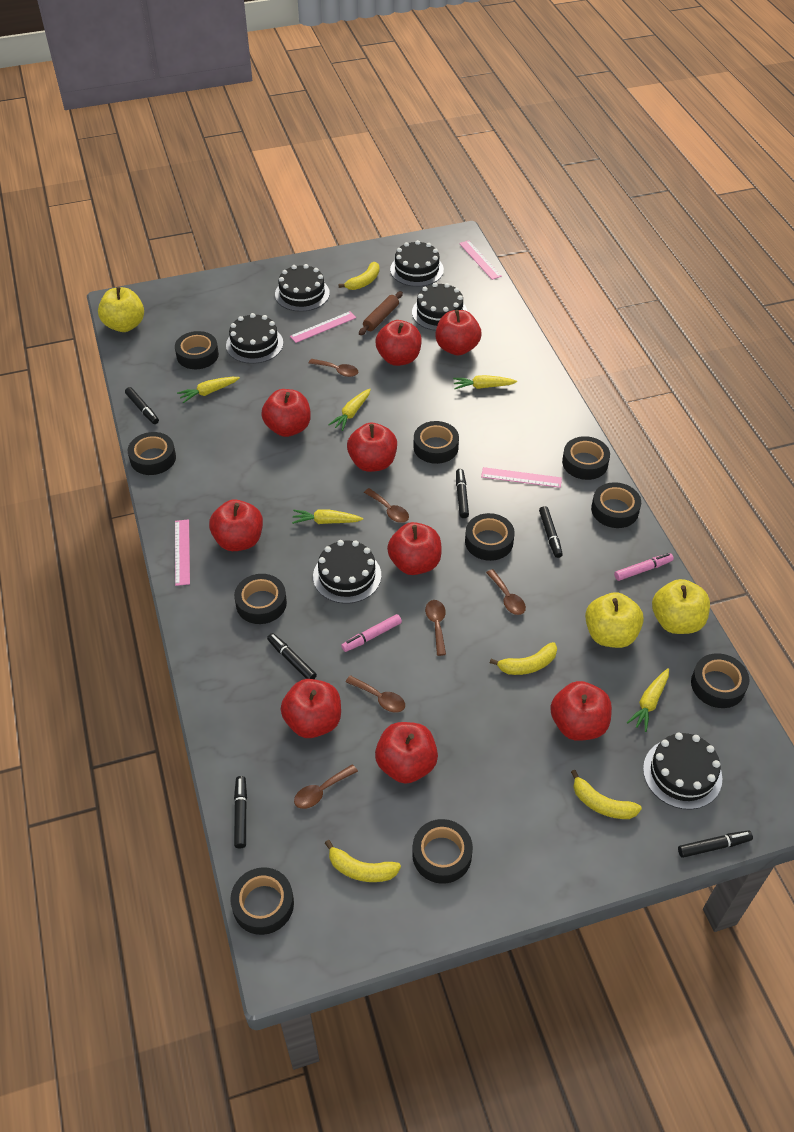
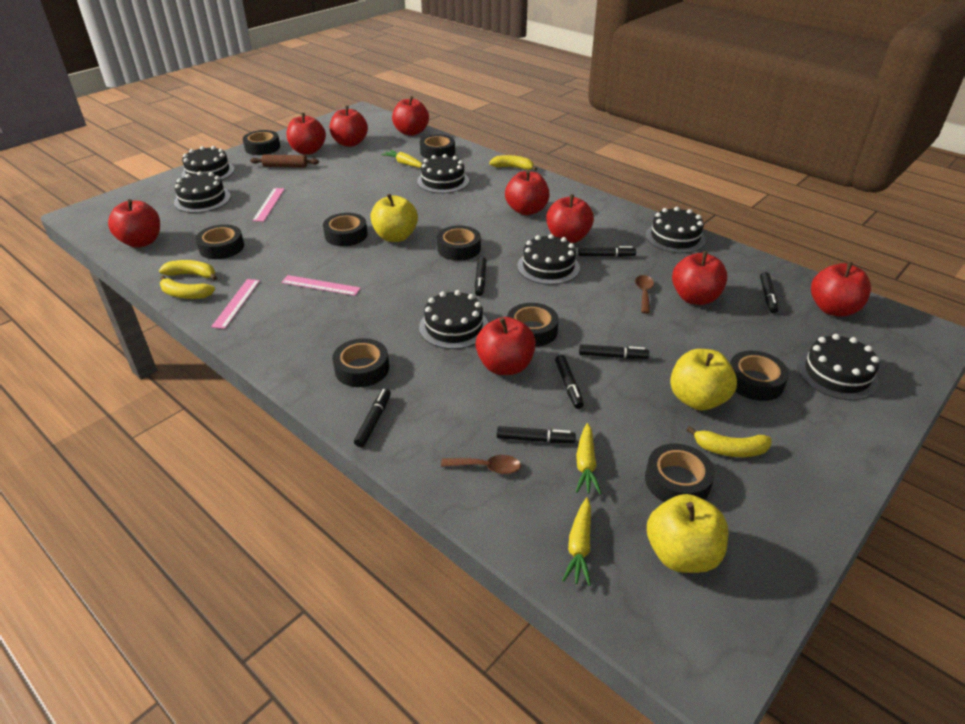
black cake: [226,313,283,364] [275,264,330,312] [313,540,381,604] [390,240,444,287] [412,283,467,331] [643,733,722,810] = 6 -> [174,171,231,213] [181,146,234,180] [417,154,469,193] [419,290,488,349] [517,234,580,285] [646,207,706,253] [797,334,879,400] = 7
black marker: [125,387,159,424] [234,776,247,848] [267,633,317,679] [456,469,469,518] [539,506,563,558] [678,830,753,858] = 6 -> [354,388,391,447] [475,257,486,296] [497,426,576,443] [555,355,584,409] [578,246,636,257] [579,344,649,359] [760,272,778,313] = 7
black tape: [128,432,176,475] [175,331,219,369] [230,867,294,935] [234,574,287,624] [412,819,473,884] [414,421,459,464] [465,513,515,561] [562,436,610,480] [591,482,641,528] [691,653,749,708] = 10 -> [196,224,244,259] [243,130,280,155] [323,213,368,246] [332,338,389,387] [420,134,455,159] [437,226,481,261] [507,303,559,347] [645,444,715,502] [730,351,789,401] = 9
brown spoon: [294,764,358,809] [309,359,358,377] [345,675,405,713] [364,488,409,523] [425,600,446,656] [486,569,526,615] = 6 -> [441,455,521,474] [635,275,654,314] = 2
pink marker: [341,614,402,652] [614,553,674,581] = 2 -> none = 0
pink ruler: [175,519,190,586] [290,311,356,343] [459,240,502,280] [481,467,562,488] = 4 -> [211,279,260,329] [252,188,285,222] [281,275,361,296] = 3
yellow carrot: [177,377,240,403] [292,509,363,524] [328,389,371,431] [453,375,517,389] [627,668,669,732] = 5 -> [381,150,422,168] [562,497,591,586] [576,423,602,494] = 3

